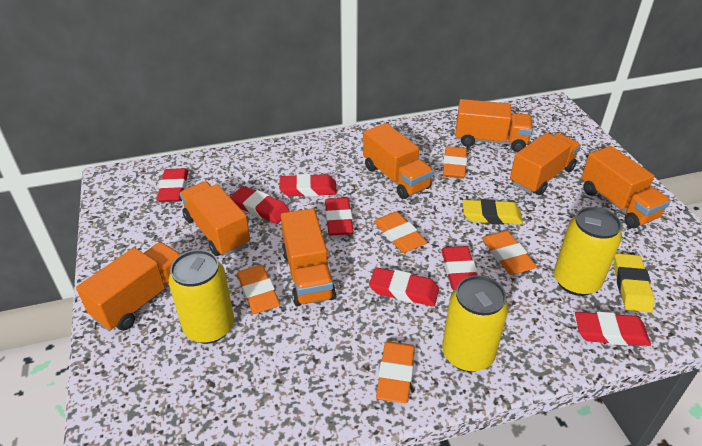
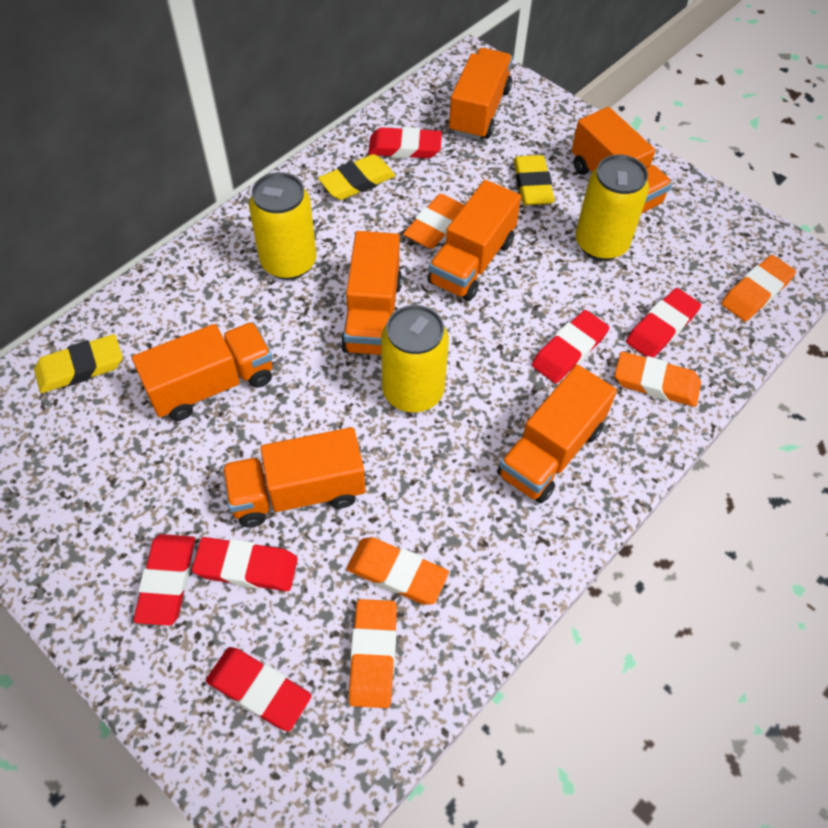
red eraser: [157,168,188,202] [230,186,290,224] [279,174,337,197] [325,198,353,235] [369,267,439,307] [441,246,477,290] [575,312,651,346] = 7 -> [133,534,195,626] [192,537,298,591] [206,647,312,731] [368,127,442,158] [532,310,609,384] [626,288,701,358] = 6
yellow eraser: [463,199,523,224] [614,254,655,313] = 2 -> [34,334,123,393] [318,154,396,200] [514,155,555,205] = 3

